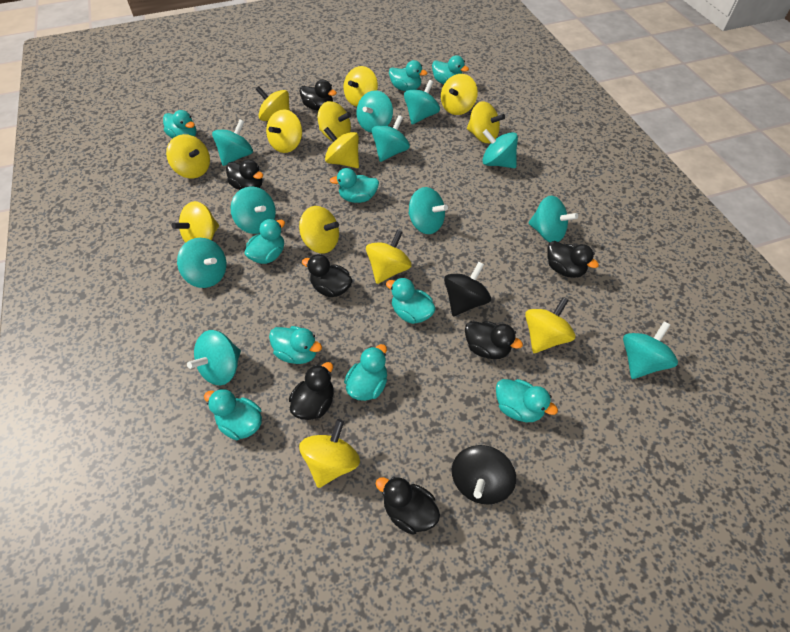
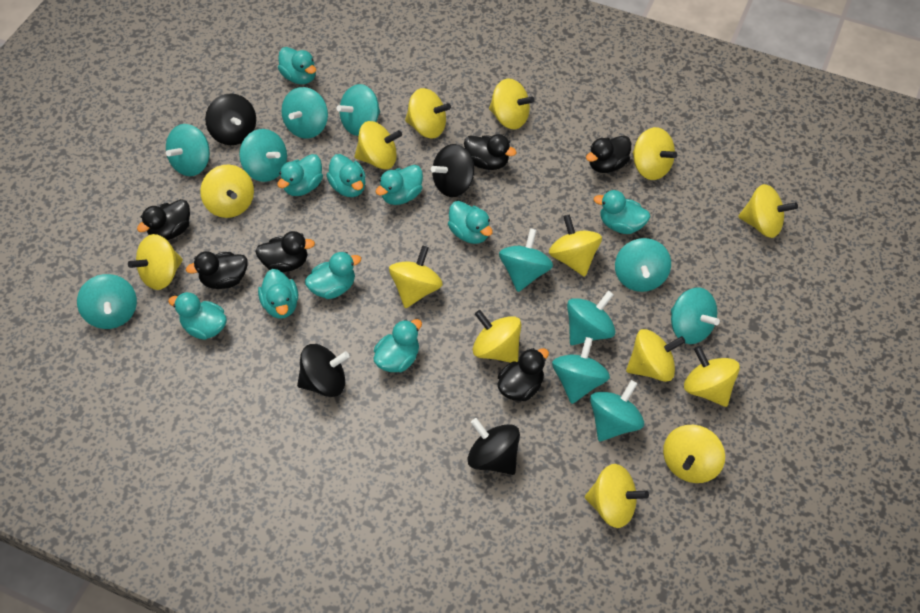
black duck: [226,160,263,190] [289,362,334,420] [300,80,337,111] [302,254,353,297] [376,477,440,535] [465,321,523,359] [547,241,599,278] = 7 -> [137,199,190,240] [186,251,248,289] [255,231,315,273] [464,134,517,170] [497,348,549,401] [586,136,631,173] = 6
black spinning top: [444,261,491,316] [452,445,516,505] = 2 -> [205,93,256,145] [297,344,350,397] [431,144,474,197] [468,418,520,475] = 4
yellow spinning top: [166,134,210,178] [172,201,219,243] [256,86,290,121] [266,109,302,153] [299,206,339,253] [299,419,360,488] [317,101,351,141] [324,127,359,168] [344,66,378,107] [366,230,412,284] [441,74,478,115] [467,101,505,143] [525,297,575,353] = 13 -> [128,234,183,290] [200,165,254,218] [354,121,402,169] [389,245,443,308] [405,88,451,139] [473,310,521,363] [489,78,535,129] [549,214,602,277] [585,464,649,528] [626,329,685,382] [633,127,677,180] [663,425,725,483] [684,346,740,407] [738,184,798,238] = 14

